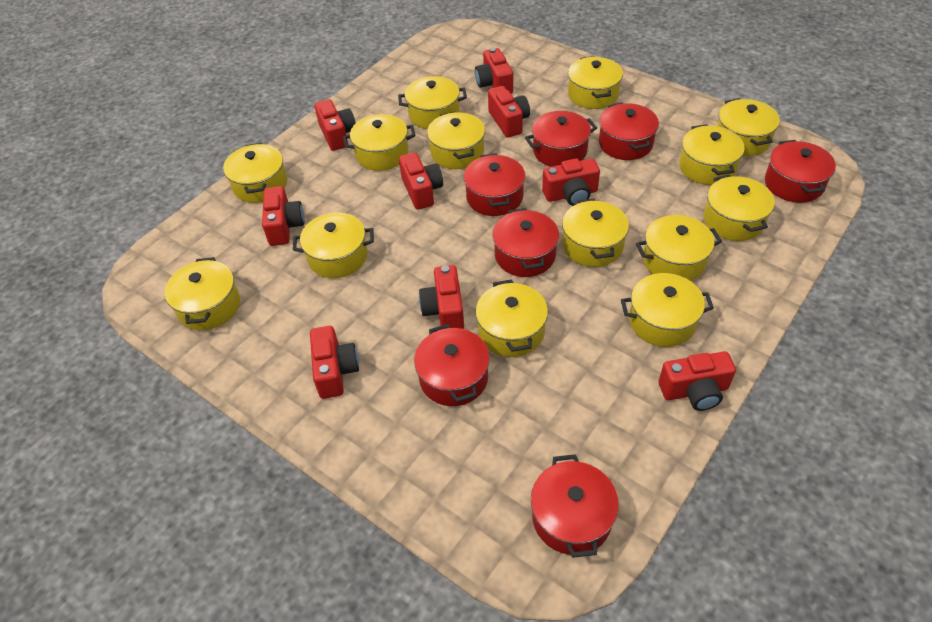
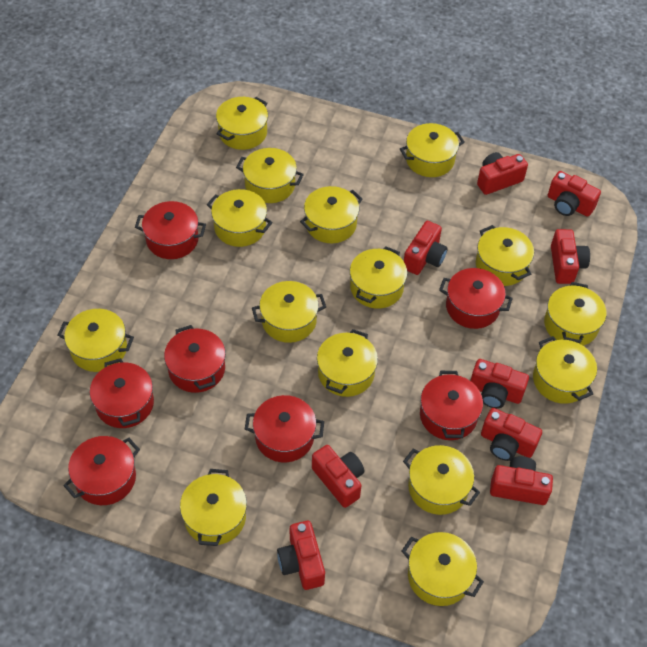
yellow pot: [164,257,240,330] [223,143,287,203] [293,212,374,278] [343,114,416,171] [398,76,467,129] [427,111,485,169] [475,279,548,357] [562,198,629,267] [568,56,623,109] [621,273,714,347] [636,215,722,281] [679,124,745,185] [704,175,775,241] [717,98,780,156] = 14 -> [58,309,134,372] [180,469,247,546] [207,189,273,247] [216,97,268,150] [236,148,304,203] [252,281,326,343] [300,186,363,243] [317,329,378,397] [350,246,407,309] [400,123,465,177] [402,532,484,606] [403,445,480,515] [476,225,534,286] [533,336,597,404] [544,282,606,346] = 15

